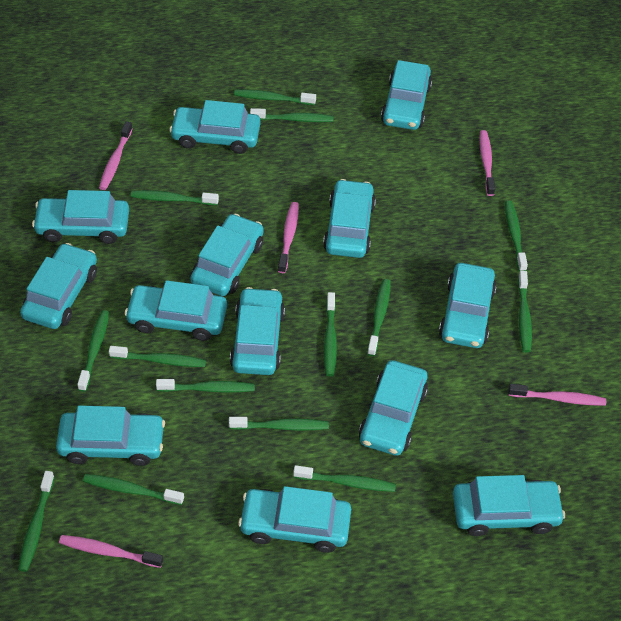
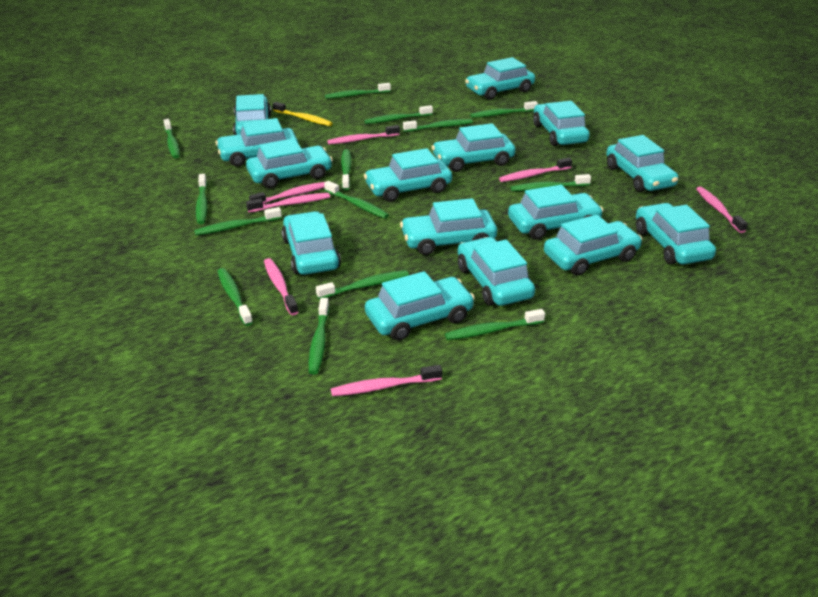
pink toothbrush: [59,535,163,568] [99,121,133,190] [278,202,299,273] [479,130,495,196] [508,384,606,406] = 5 -> [246,193,330,213] [249,182,325,204] [264,258,298,315] [327,125,400,144] [331,365,442,396] [499,158,572,182] [696,186,748,233] = 7
turquoise car: [20,243,97,329] [32,190,129,244] [56,405,165,466] [125,280,227,341] [169,100,260,154] [190,214,264,296] [230,287,285,375] [238,486,351,553] [323,179,376,258] [359,360,428,456] [381,60,432,130] [439,263,497,348] [453,475,565,536] = 13 -> [215,118,298,167] [233,94,271,135] [246,138,333,188] [282,211,341,275] [364,148,452,202] [365,271,475,341] [400,198,497,255] [432,123,515,172] [458,237,535,306] [465,57,535,100] [508,185,604,240] [533,101,590,146] [544,215,642,276] [606,135,679,192] [636,203,716,264] = 15
yellow toothbrush: none = 0 -> [273,102,333,126] = 1

